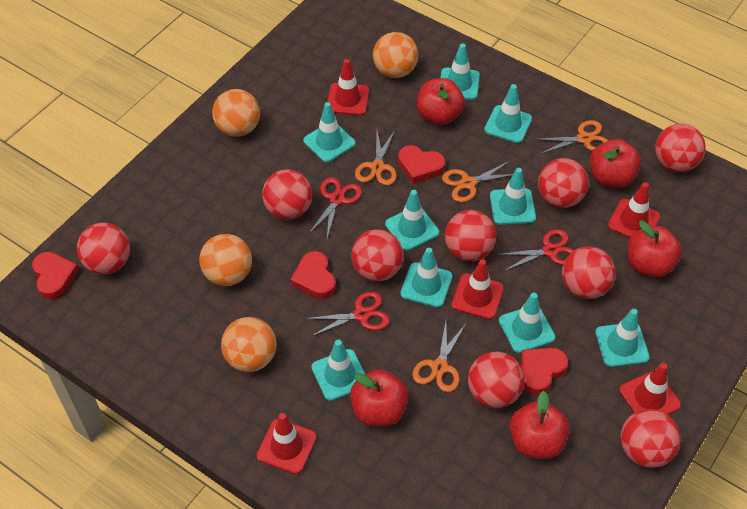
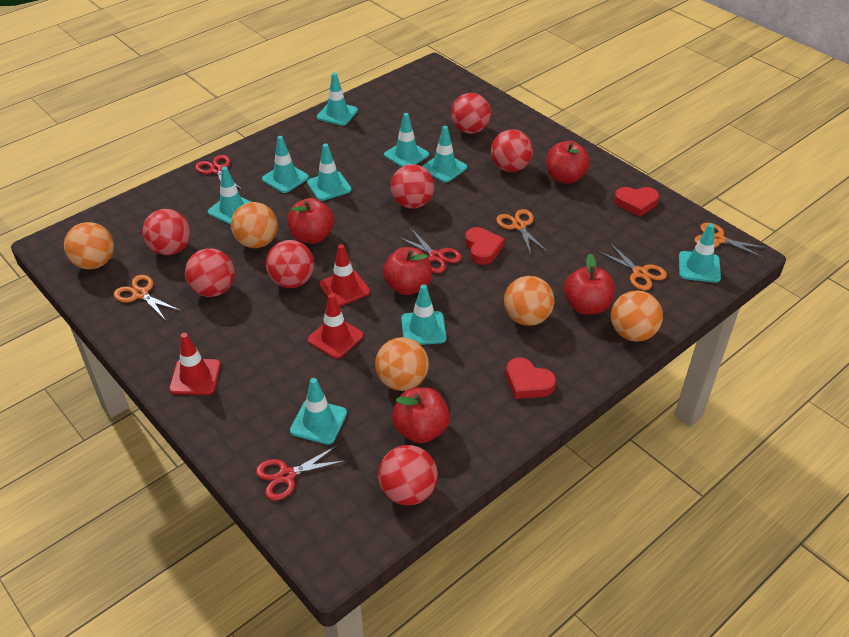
orange ball: [199,234,252,286] [212,89,260,137] [221,317,277,372] [373,32,418,78] = 4 -> [64,222,114,269] [231,202,278,248] [375,337,429,391] [504,276,554,326] [611,290,663,341] = 5
red ball: [77,223,130,274] [262,169,313,220] [351,229,403,282] [445,210,496,262] [468,352,525,408] [538,158,589,208] [562,246,615,299] [620,409,681,468] [655,124,706,172] = 9 -> [142,209,190,255] [185,248,235,297] [266,240,314,288] [378,445,438,505] [390,164,434,209] [451,93,491,134] [491,129,533,172] = 7
red heart: [32,252,79,300] [290,251,336,299] [398,145,445,184] [521,348,568,395] = 4 -> [465,227,505,265] [506,358,556,399] [614,187,659,217] = 3
red traffic cone: [257,413,317,474] [327,59,369,115] [451,259,504,319] [608,182,660,238] [619,363,681,415] = 5 -> [169,333,221,395] [308,294,363,359] [319,244,370,307] = 3

